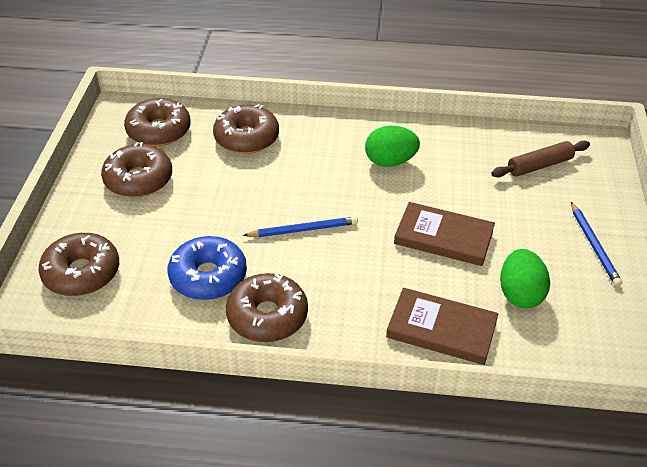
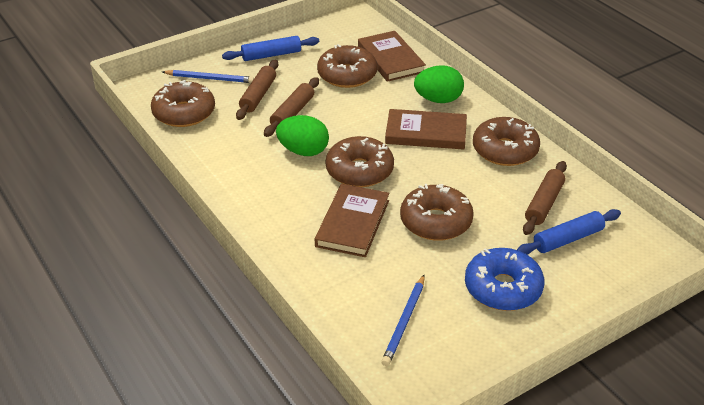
blue rolling pin: none = 0 -> [222,36,319,61] [517,209,621,255] = 2
brown book: [386,288,498,365] [394,202,495,266] = 2 -> [315,184,389,257] [358,31,426,82] [385,109,467,149] = 3
brown rolling pin: [491,141,590,177] = 1 -> [236,60,278,120] [264,77,319,137] [523,161,567,235] = 3

